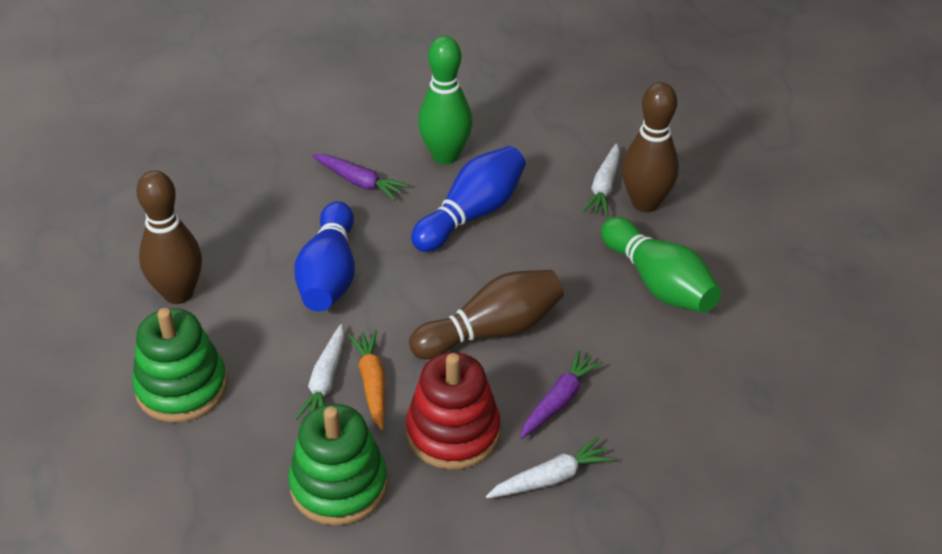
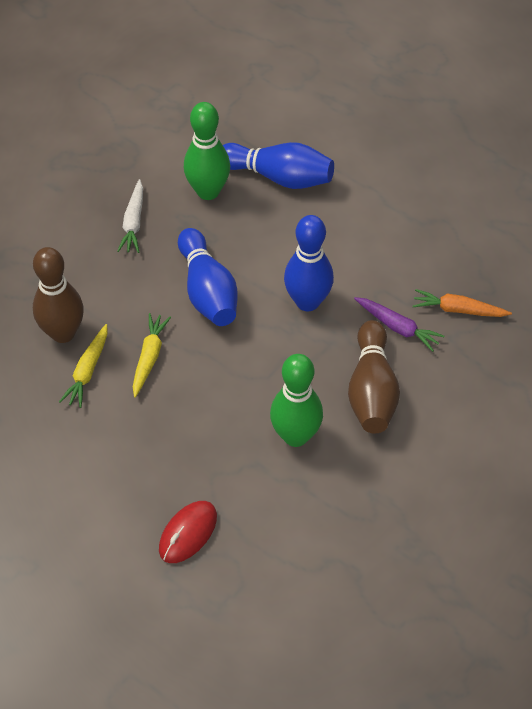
blue bowling pin: [294,201,355,312] [411,146,526,252] = 2 -> [178,228,238,326] [223,142,334,189] [284,215,334,311] = 3
brown bowling pin: [136,170,202,304] [409,270,564,360] [622,82,679,212] = 3 -> [33,247,84,343] [348,320,400,433] = 2
green stacking toy: [132,308,227,423] [288,404,388,526] = 2 -> none = 0
purple carrot: [312,154,409,200] [520,350,603,439] = 2 -> [354,297,444,352] = 1
red mouse: none = 0 -> [159,501,217,563] = 1
red stacking toy: [406,352,500,470] = 1 -> none = 0
white carrot: [295,324,344,419] [486,437,614,498] [583,143,620,216] = 3 -> [117,179,143,253] = 1
yellow carrot: none = 0 -> [59,324,108,408] [133,313,171,398] = 2

